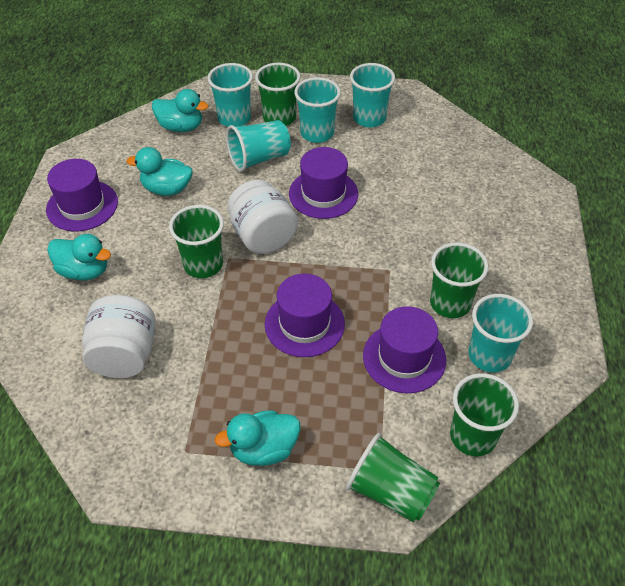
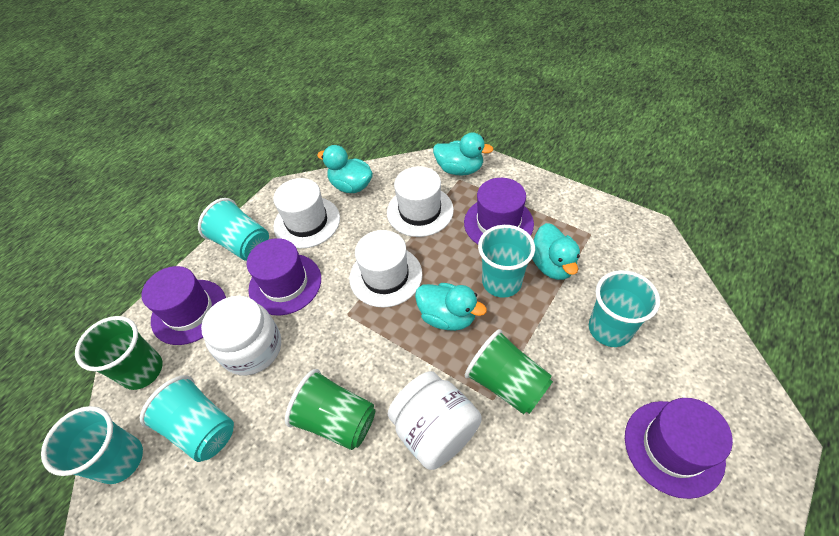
green cup: [169,205,224,278] [255,63,300,126] [346,433,440,522] [430,242,489,318] [450,373,519,456] = 5 -> [75,316,163,390] [285,369,375,450] [465,329,553,414] = 3
white hat: none = 0 -> [273,178,340,249] [349,230,423,307] [387,166,454,237] = 3

